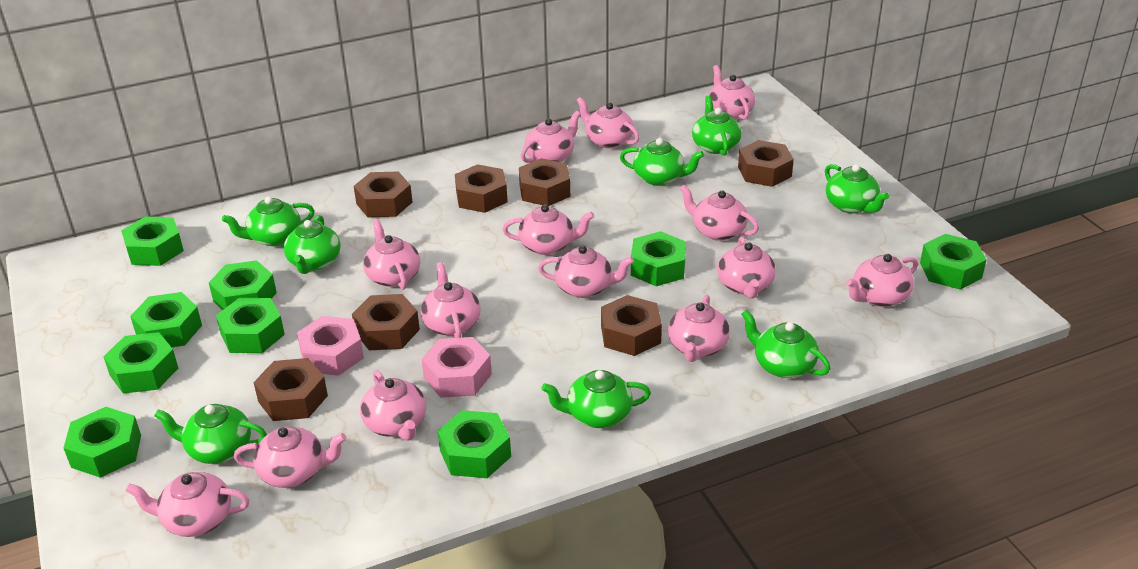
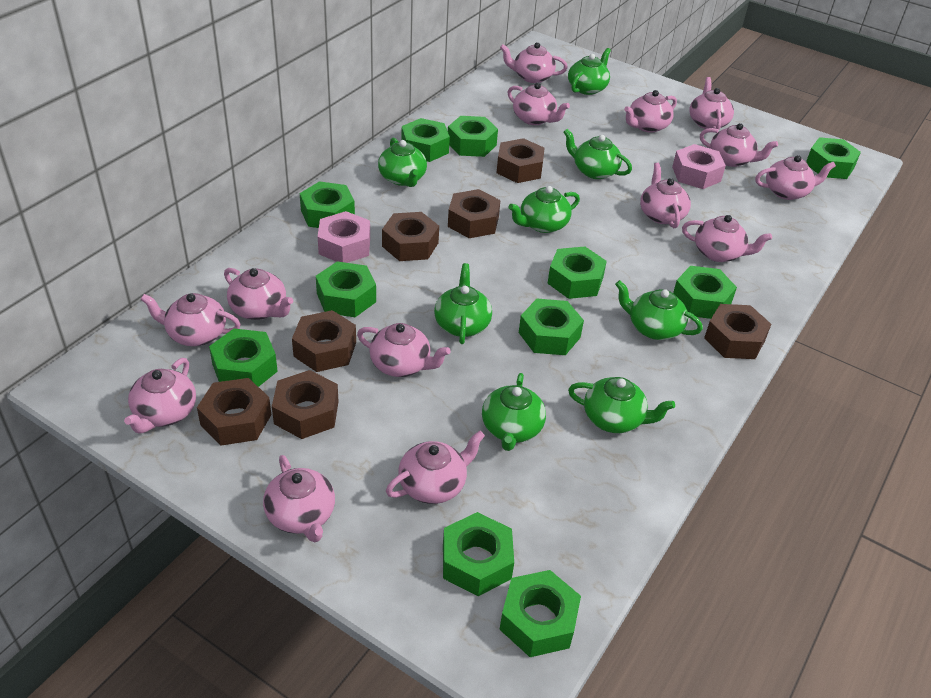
green nut: [64,407,141,478] [103,332,178,393] [121,216,184,266] [130,292,202,347] [209,260,277,310] [216,298,285,353] [438,410,511,478] [631,231,686,286] [920,234,986,290] = 9 -> [209,329,278,387] [300,181,355,228] [316,261,376,317] [401,118,450,162] [443,512,514,596] [448,116,498,157] [499,570,581,657] [519,299,584,355] [547,247,607,299] [673,266,737,319] [806,137,861,179] = 11

